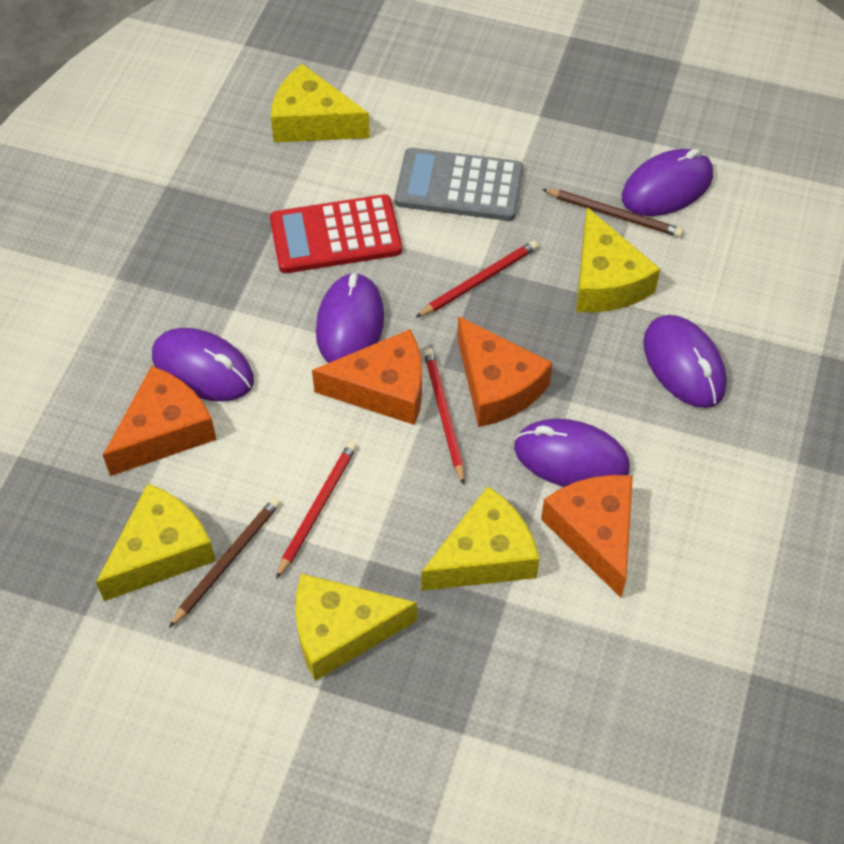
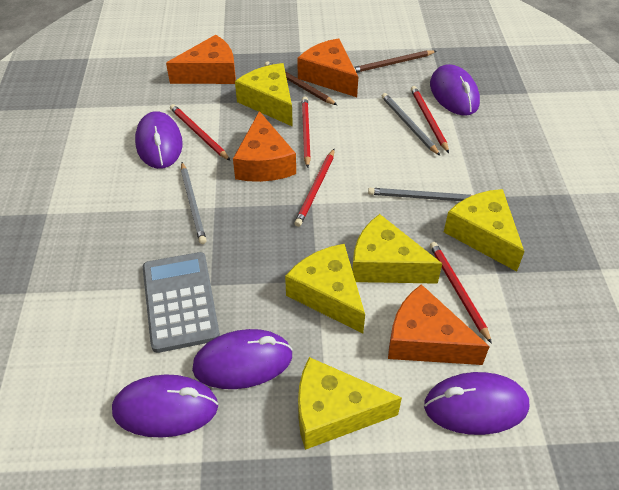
grey pencil: none = 0 -> [181,162,207,244] [368,188,473,201] [382,93,440,156] = 3
red calculator: [270,194,402,273] = 1 -> none = 0
red pencil: [276,442,357,579] [416,241,538,317] [424,348,465,485] = 3 -> [170,104,230,161] [294,148,335,227] [302,97,311,168] [411,86,449,153] [430,242,492,344] = 5

